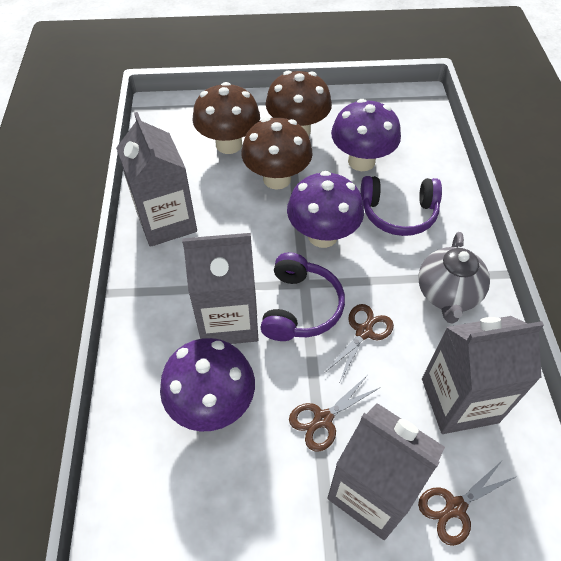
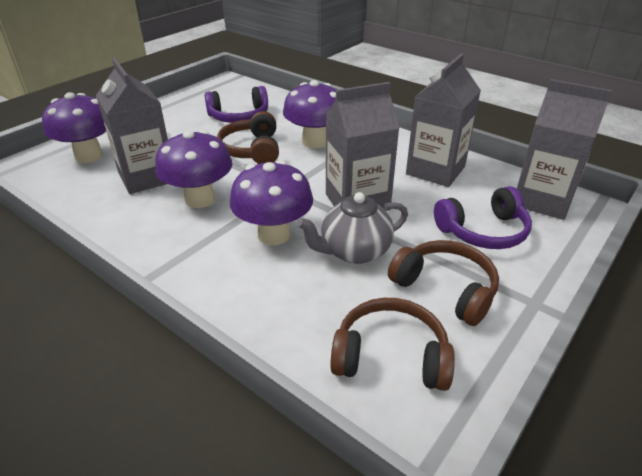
brown headphones: none = 0 -> [217,111,279,164] [330,298,455,391] [388,240,499,326] = 3
brown mushroom: [193,82,260,154] [241,117,313,190] [266,71,332,136] = 3 -> none = 0
brown scissors: [289,375,379,452] [324,304,394,381] [418,461,517,546] = 3 -> none = 0
purple mushroom: [160,338,255,431] [287,171,364,248] [331,99,401,171] = 3 -> [42,92,106,163] [155,130,232,208] [230,160,313,245] [283,80,336,148] = 4

